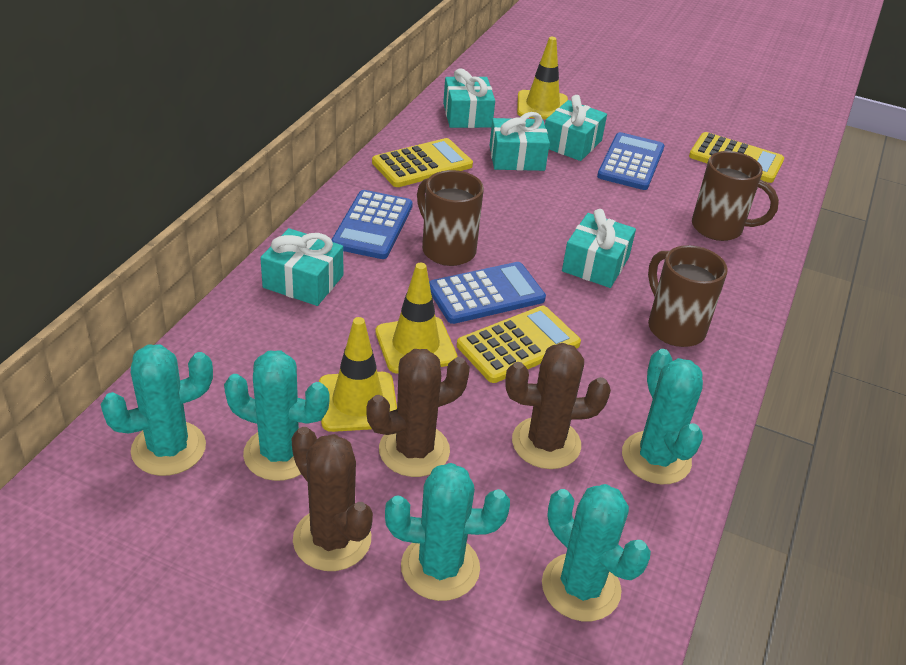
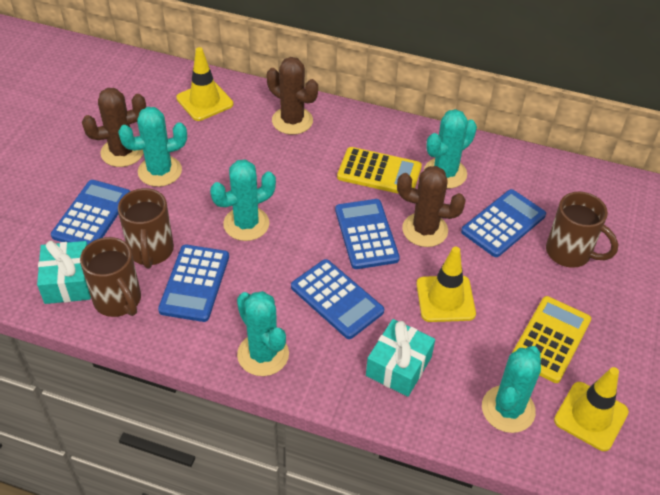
blue calculator: [331,190,413,259] [429,262,546,324] [597,132,664,190] = 3 -> [51,180,130,245] [158,245,229,322] [291,259,384,339] [335,199,400,269] [461,189,546,257] = 5
turquoise gift: [260,228,343,306] [443,68,495,128] [490,112,550,171] [545,95,607,161] [562,209,636,288] = 5 -> [37,240,91,304] [366,319,435,397] = 2
yellow calculator: [372,138,473,187] [457,306,581,383] [689,132,784,183] = 3 -> [337,147,422,194] [512,296,591,383] = 2

